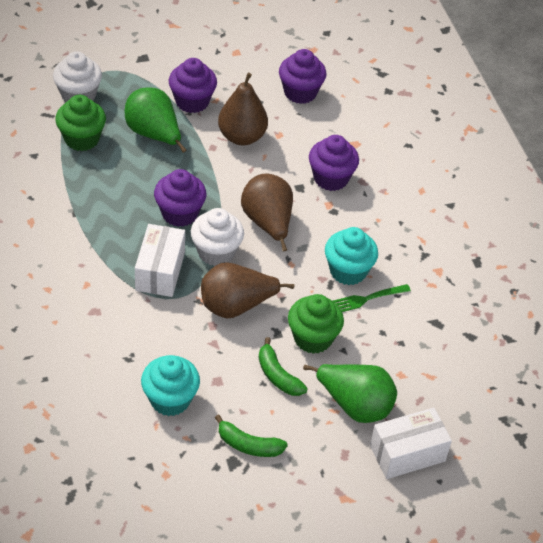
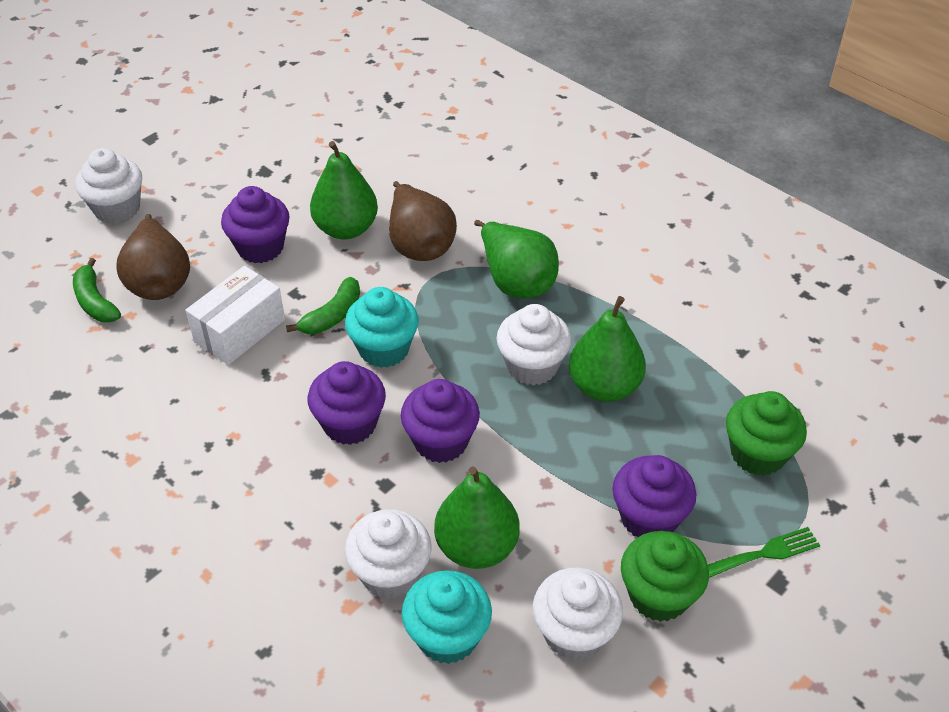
brown pear: [201,262,294,319] [218,73,268,145] [241,174,293,252] = 3 -> [117,214,190,300] [389,181,457,261] = 2
green pear: [124,87,187,153] [303,364,397,423] = 2 -> [310,141,378,239] [434,466,520,569] [474,220,559,298] [569,296,646,402] = 4
white box: [135,224,185,297] [370,408,452,479] = 2 -> [186,266,285,365] = 1
white cupcake: [53,51,102,102] [191,208,244,266] = 2 -> [75,148,142,224] [345,509,432,599] [497,304,571,386] [533,568,623,661] = 4

